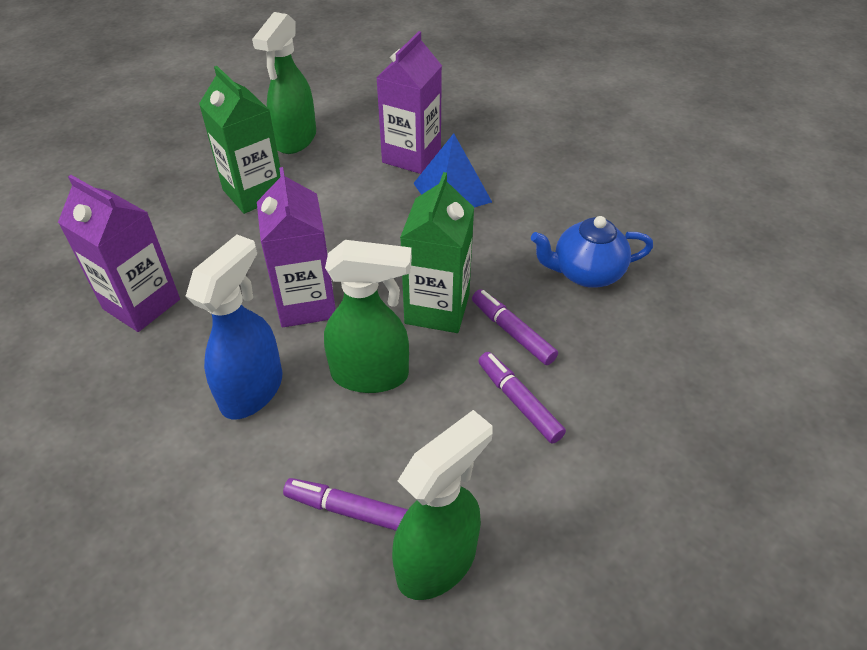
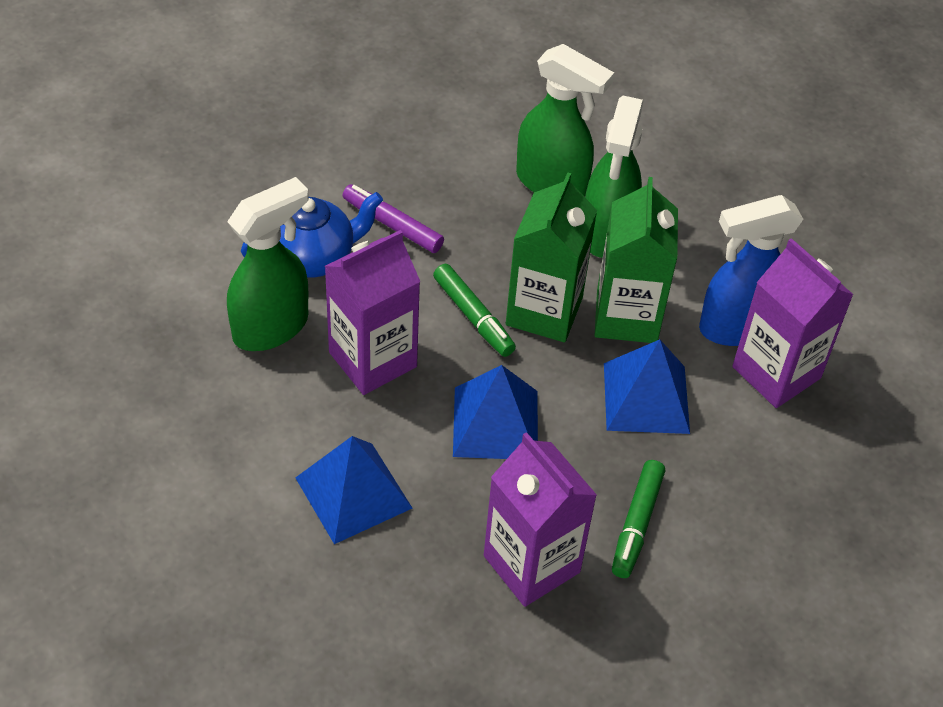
blue pyramid: [414,133,492,208] = 1 -> [295,436,412,544] [453,365,538,459] [604,340,690,434] = 3
green marker: none = 0 -> [433,264,516,357] [612,460,665,578] = 2
purple marker: [283,478,408,531] [472,289,558,365] [478,352,566,444] = 3 -> [343,184,444,253] = 1

